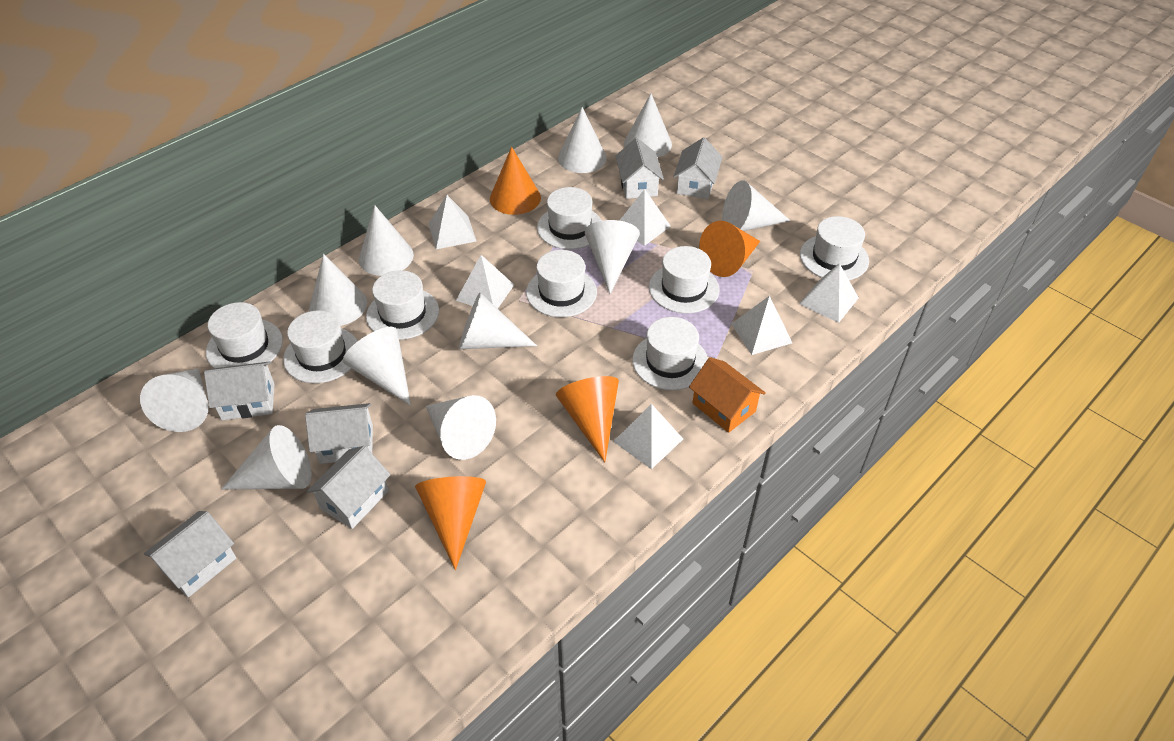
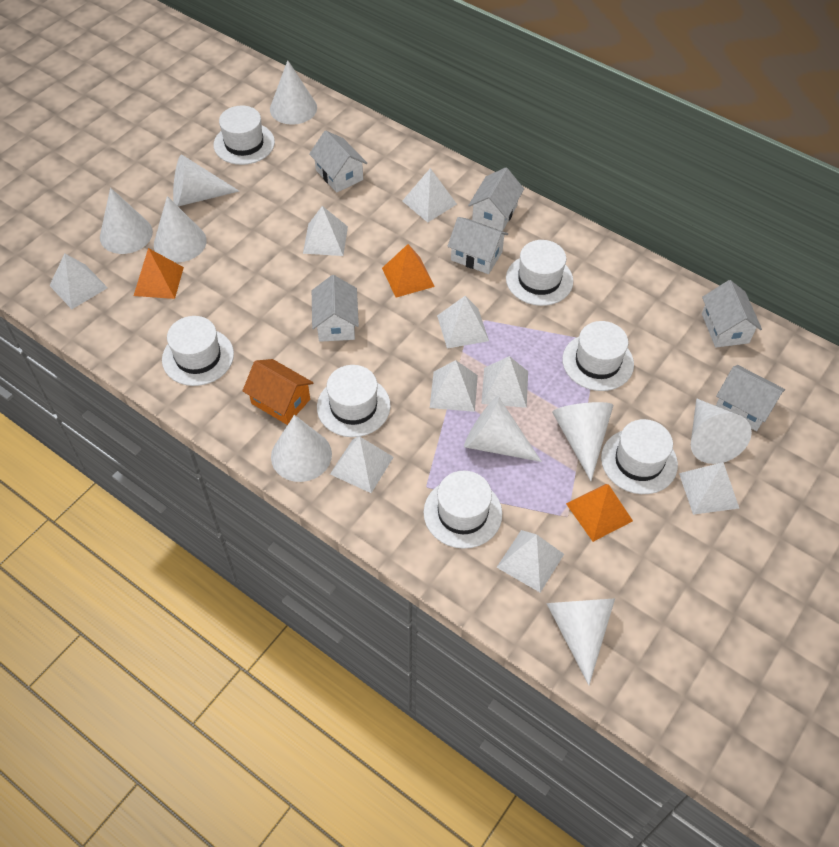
orange cone: [415,476,486,570] [490,147,541,215] [556,376,619,462] [699,221,760,277] = 4 -> none = 0
orange pyramid: none = 0 -> [134,248,184,299] [382,244,435,297] [566,484,633,542] = 3
white cone: [140,368,208,432] [222,425,312,489] [309,254,367,326] [343,327,411,406] [359,205,414,276] [426,395,496,460] [459,293,537,349] [558,107,607,173] [585,220,640,294] [624,94,672,158] [722,181,790,231] = 11 -> [100,188,153,254] [154,196,207,262] [173,154,239,206] [270,60,317,125] [271,415,332,482] [464,396,542,462] [546,598,615,685] [552,402,613,481] [691,398,752,464] = 9
white hat: [206,302,283,368] [283,310,358,383] [366,270,439,340] [526,250,597,317] [537,187,602,249] [632,317,708,390] [649,246,720,313] [800,216,869,280] = 8 -> [162,316,234,386] [214,105,275,165] [317,365,391,437] [423,471,502,549] [506,240,573,306] [562,321,634,391] [601,419,678,494] = 7
white pyramid: [428,195,476,249] [456,255,514,309] [613,404,683,469] [619,189,671,246] [731,296,792,355] [799,263,859,323] = 6 -> [49,253,108,309] [303,206,348,256] [330,436,394,493] [402,168,457,223] [430,360,478,412] [437,296,489,349] [481,356,528,408] [496,530,564,593] [679,462,739,515] = 9

